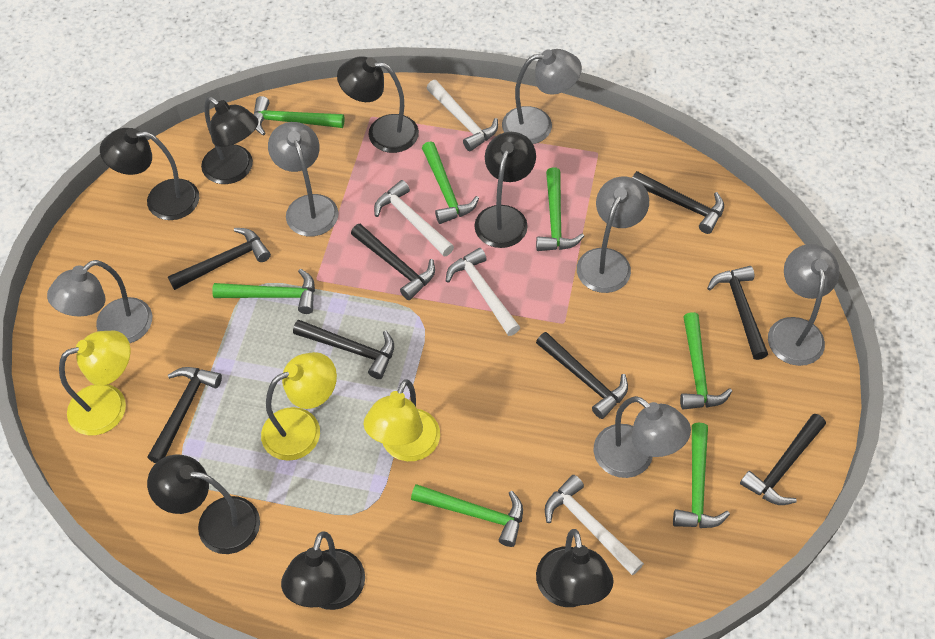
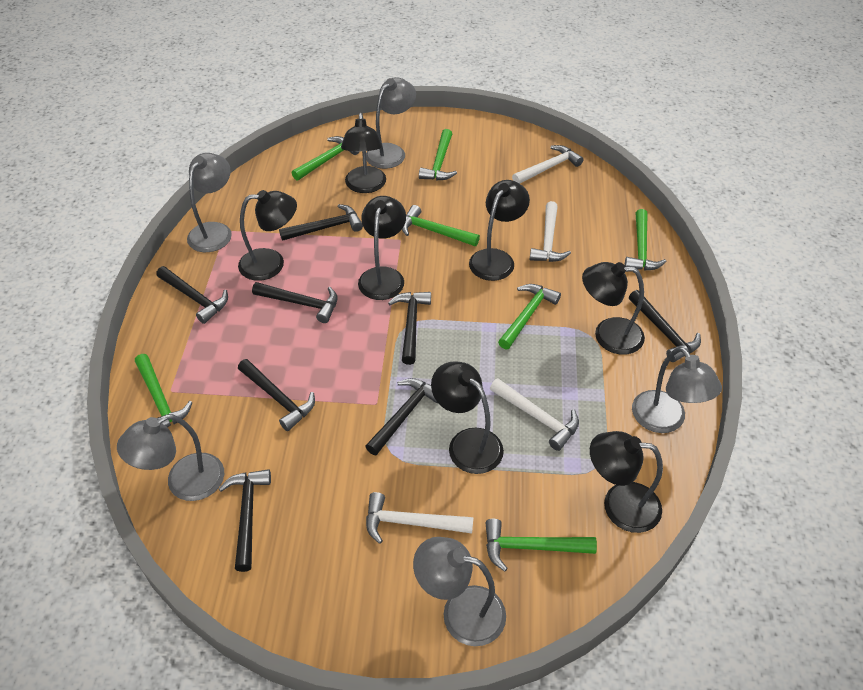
grey lamp: [47,260,152,343] [268,122,339,236] [502,49,582,144] [577,177,649,293] [594,396,691,478] [768,244,840,366] = 6 -> [117,414,224,501] [187,153,232,252] [366,77,416,169] [413,537,506,646] [632,347,722,433] = 5
yellow lamp: [59,330,130,435] [261,352,337,461] [364,380,440,461] = 3 -> none = 0

